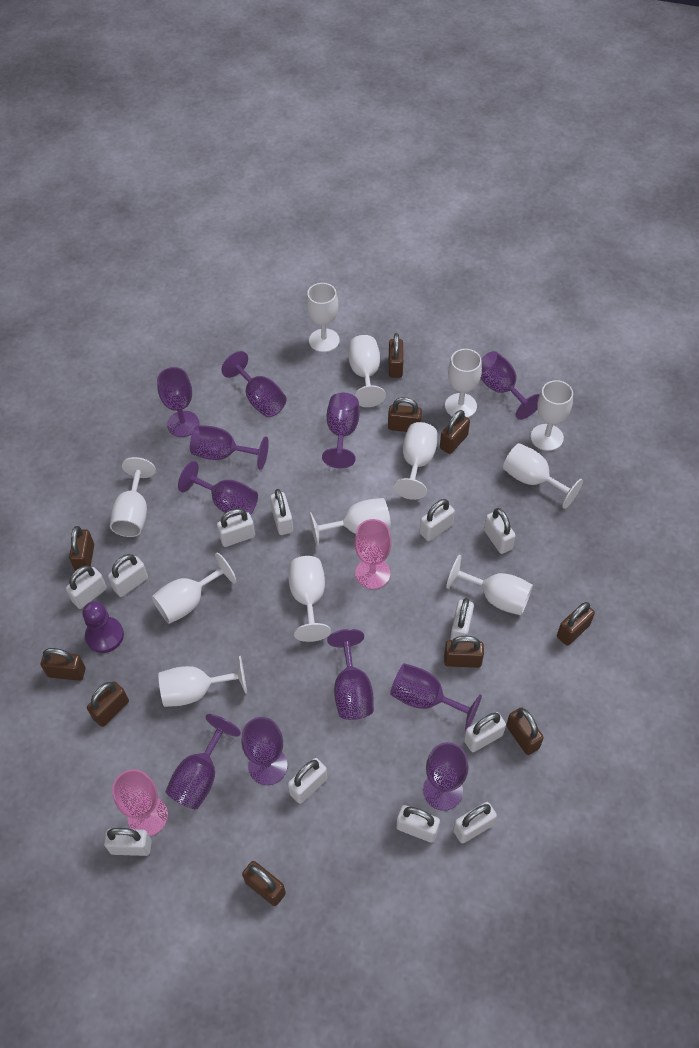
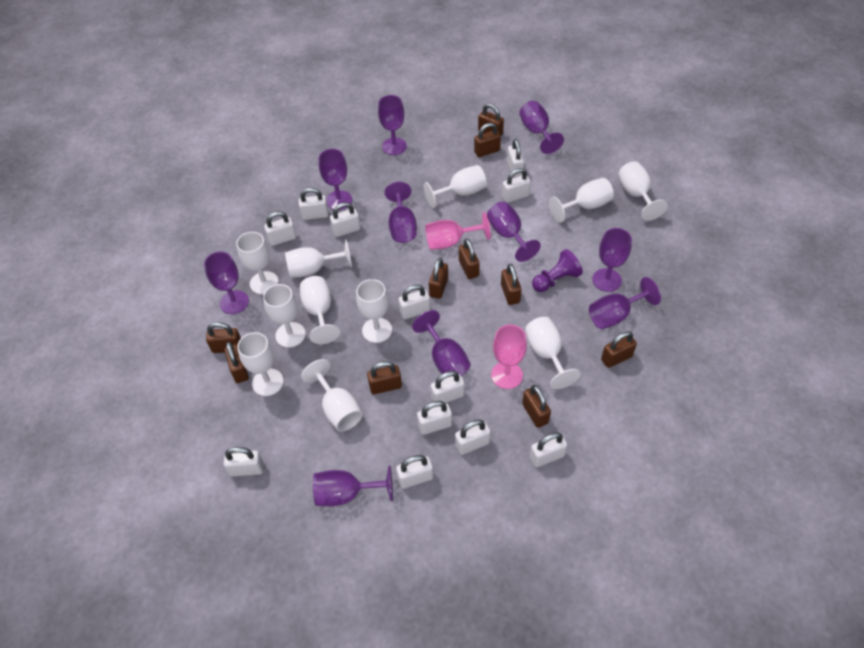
purple goblet: [157,367,199,437] [166,714,241,809] [178,461,258,517] [190,425,269,470] [221,351,287,417] [241,717,288,785] [322,393,359,469] [327,629,374,720] [390,663,482,731] [423,742,468,811] [481,351,540,420] = 11 -> [204,251,249,314] [313,466,393,506] [319,149,352,210] [378,95,407,155] [385,182,417,243] [412,310,470,376] [487,201,541,262] [519,101,564,154] [589,277,661,329] [592,228,632,292] = 10
white goblet: [110,457,156,537] [151,553,237,624] [158,656,247,707] [288,556,331,642] [306,283,340,352] [309,498,391,547] [348,335,386,407] [393,422,437,500] [445,349,482,418] [446,555,533,615] [503,443,583,509] [531,380,573,451] = 12 -> [236,232,279,294] [237,332,284,396] [263,284,306,348] [285,239,352,278] [300,276,340,344] [301,359,363,432] [356,279,392,343] [424,165,487,208] [525,317,581,389] [549,178,614,223] [618,161,668,221] = 11

